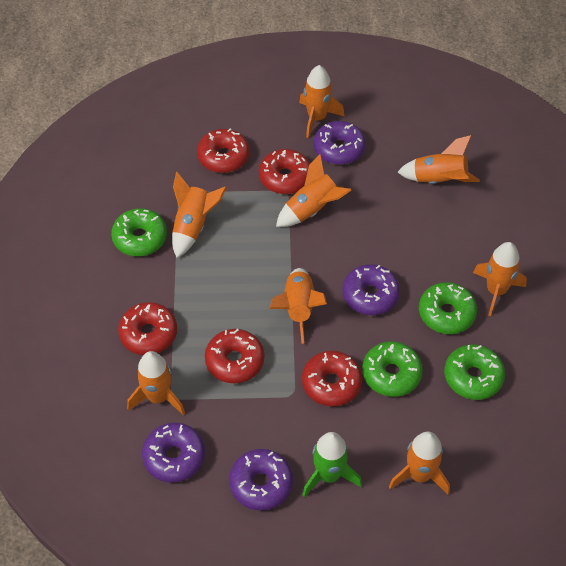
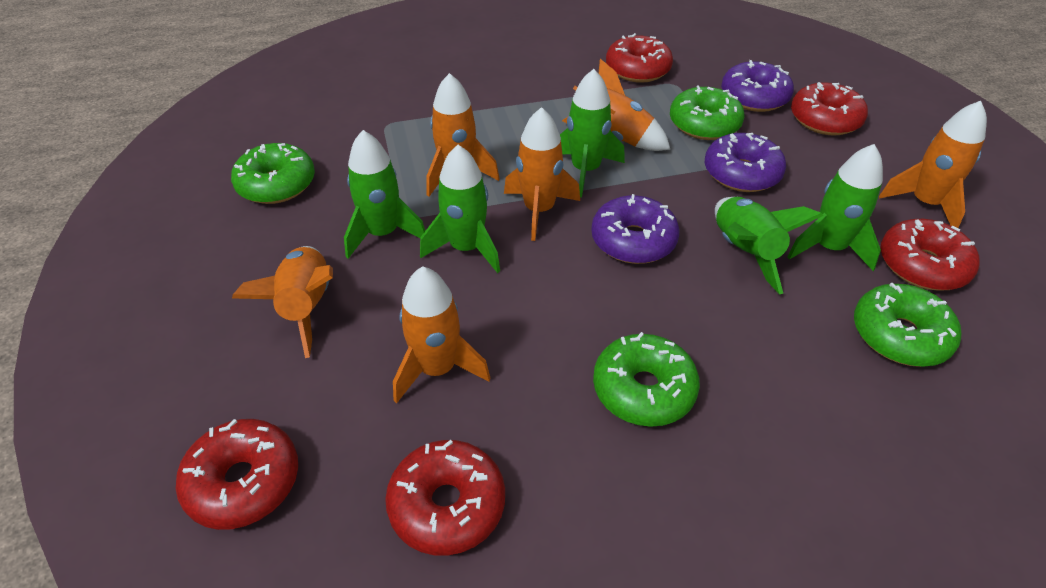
green rocket: [302,432,362,497] = 1 -> [344,130,425,259] [420,145,500,273] [560,69,625,197] [715,197,823,295] [787,144,883,271] = 5
orange rocket: [127,351,185,415] [172,172,227,258] [270,268,327,344] [276,154,352,227] [299,65,344,138] [389,432,450,495] [398,135,480,184] [473,242,527,316] = 8 -> [232,246,333,358] [393,266,490,403] [426,73,500,196] [504,107,580,241] [562,59,670,151] [879,101,987,228] = 6
purple donut: [142,423,205,483] [229,449,293,510] [314,121,366,165] [342,264,400,315] = 4 -> [591,194,680,264] [705,133,786,192] [721,60,794,112] = 3

